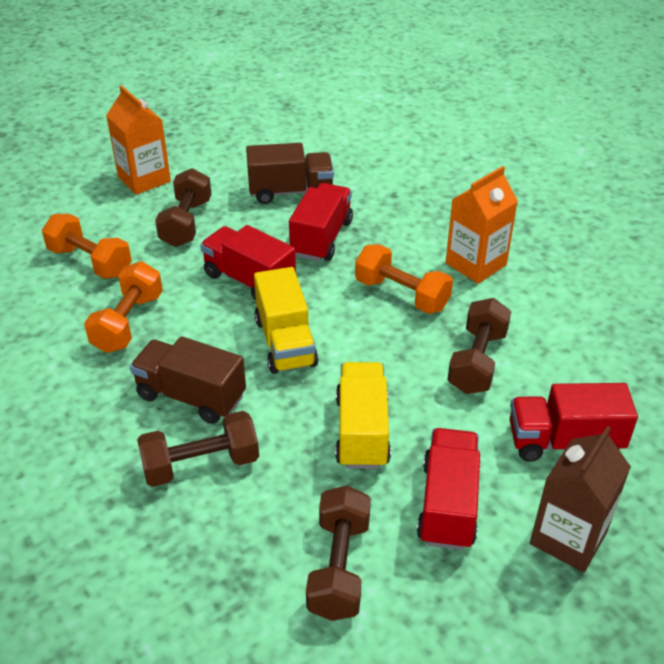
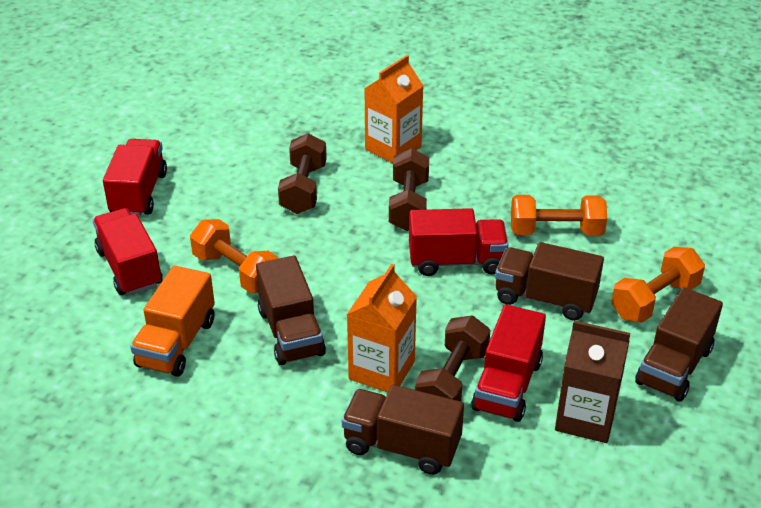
brown dumbbell: [137,411,259,487] [155,168,211,247] [306,485,371,621] [447,298,511,394] = 4 -> [278,133,327,214] [389,148,429,231] [415,315,491,401] = 3
brown truck: [130,336,246,424] [246,143,334,204] = 2 -> [256,256,326,365] [342,385,464,475] [495,242,604,321] [635,287,723,401] = 4
orange truck: none = 0 -> [130,265,215,377] = 1
yellow truck: [254,267,318,374] [335,362,391,469] = 2 -> none = 0

